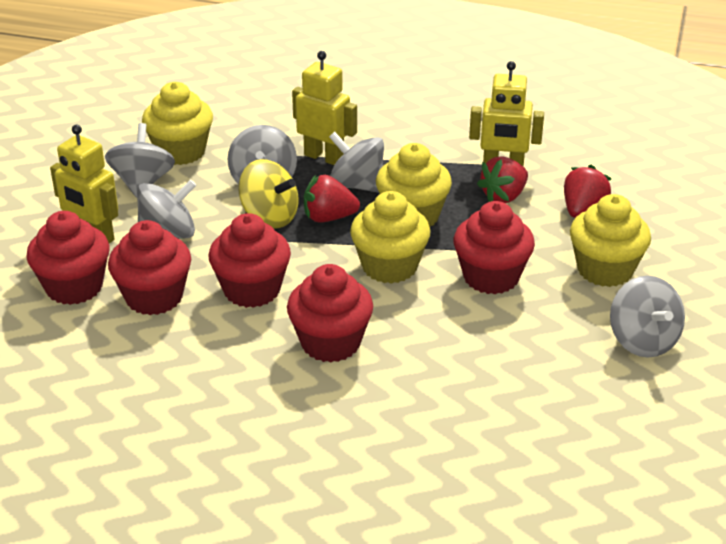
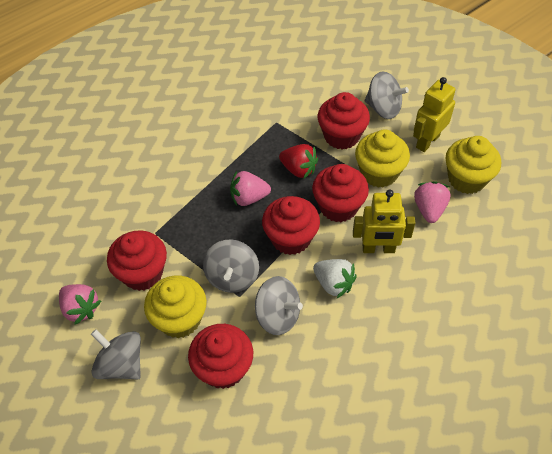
grey spinning top: [105,123,175,198] [137,180,196,239] [228,125,297,184] [329,132,384,193] [610,276,685,358] = 5 -> [91,329,141,380] [203,240,259,293] [255,276,303,335] [365,71,409,119] = 4
pink strawberry: none = 0 -> [59,284,101,324] [230,171,271,206] [414,181,450,223] = 3
red strawberry: [304,175,360,223] [477,156,528,203] [564,165,612,218] = 3 -> [279,144,318,178] = 1
white strawberry: none = 0 -> [313,259,357,298] = 1
yellow cupcake: [142,82,213,165] [350,191,431,284] [376,143,452,227] [570,194,651,287] = 4 -> [144,276,207,338] [355,130,410,188] [445,136,501,194] = 3
yellow robot: [50,125,118,244] [292,51,357,165] [469,61,544,167] = 3 -> [353,189,415,253] [413,77,456,152] = 2
yellow spinning top: [238,159,299,228] = 1 -> none = 0

